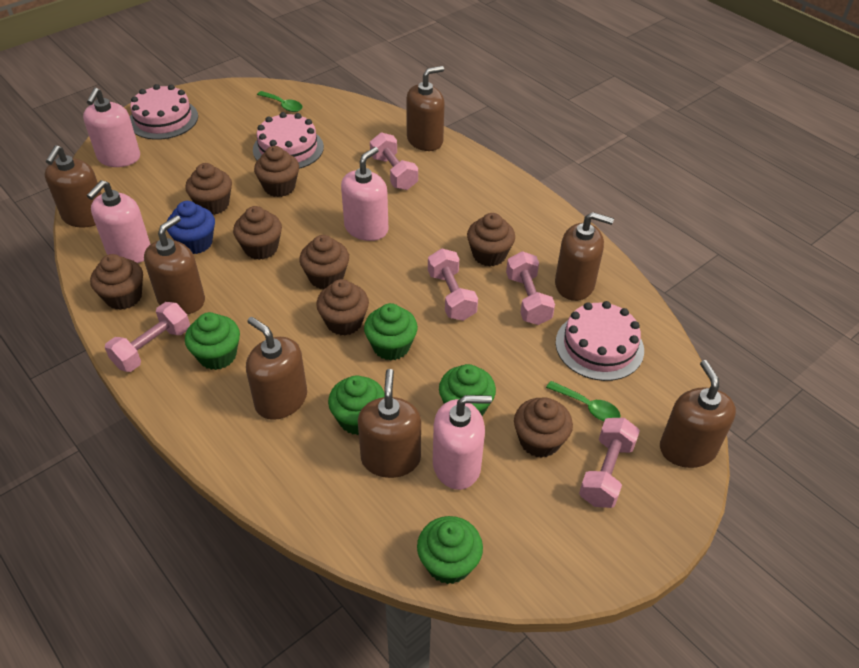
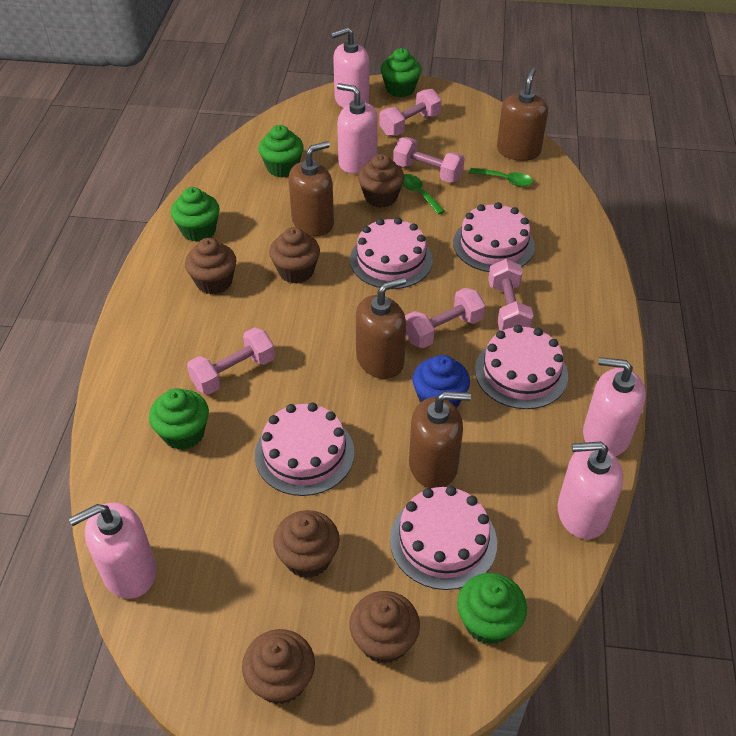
brown cupcake: [90,254,143,310] [185,163,232,215] [233,206,282,260] [254,146,299,197] [299,235,349,289] [316,279,369,336] [467,213,515,267] [514,398,573,458] = 8 -> [185,238,237,294] [242,629,315,704] [269,227,320,283] [273,510,340,578] [349,591,420,664] [358,154,405,208] = 6
brown soap dispenser: [45,145,102,228] [144,215,205,314] [246,317,307,420] [358,369,421,478] [406,66,445,151] [555,212,614,301] [660,360,736,468] = 7 -> [289,141,334,236] [356,277,406,379] [409,391,471,489] [497,68,548,161] = 4
pink cake: [130,84,198,140] [253,112,324,169] [556,301,644,381] = 3 -> [255,403,355,496] [350,217,433,289] [390,486,497,590] [453,202,535,272] [475,325,568,409] = 5
pink soap dispenser: [83,88,140,167] [87,180,150,263] [341,147,389,241] [433,395,492,490] = 4 -> [69,503,157,599] [331,27,369,108] [337,83,378,174] [558,442,623,539] [583,357,646,456] = 5

